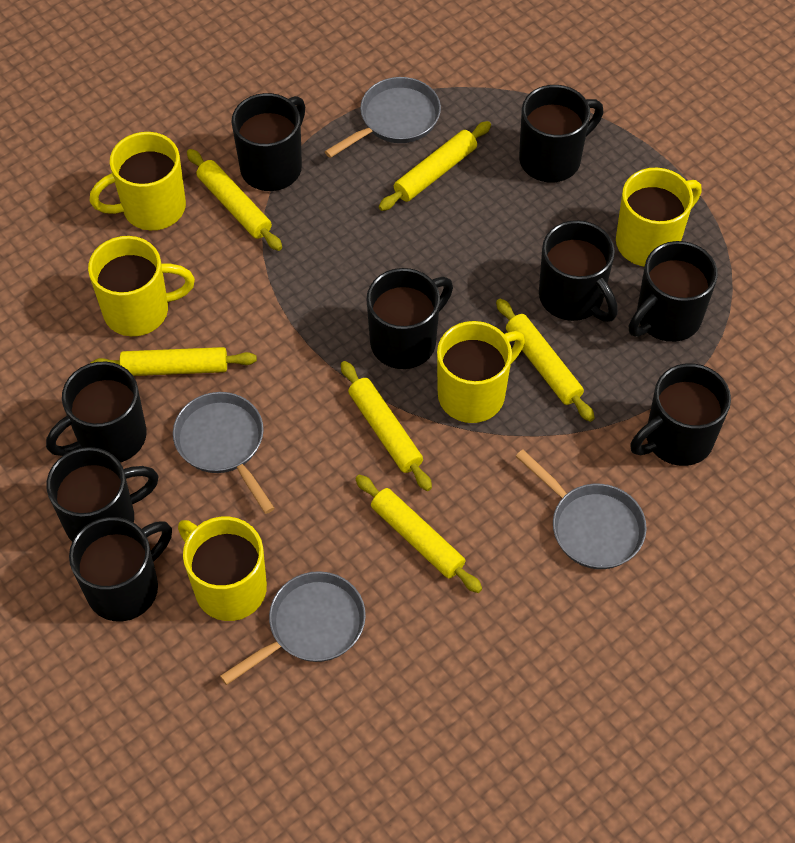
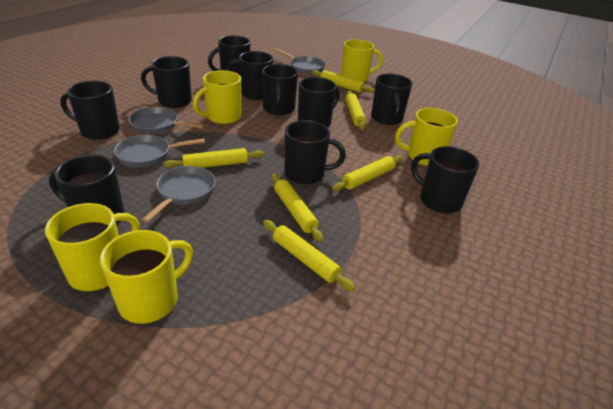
black mug: [46,361,147,462] [46,447,159,542] [69,517,172,621] [231,93,305,191] [367,268,453,369] [519,85,603,182] [539,220,618,322] [629,241,718,342] [630,363,731,466] = 9 -> [49,155,124,224] [60,81,120,140] [141,56,192,108] [208,36,250,75] [227,51,273,100] [262,64,298,115] [285,120,346,184] [298,77,340,128] [371,74,412,125] [411,146,479,214] = 10

